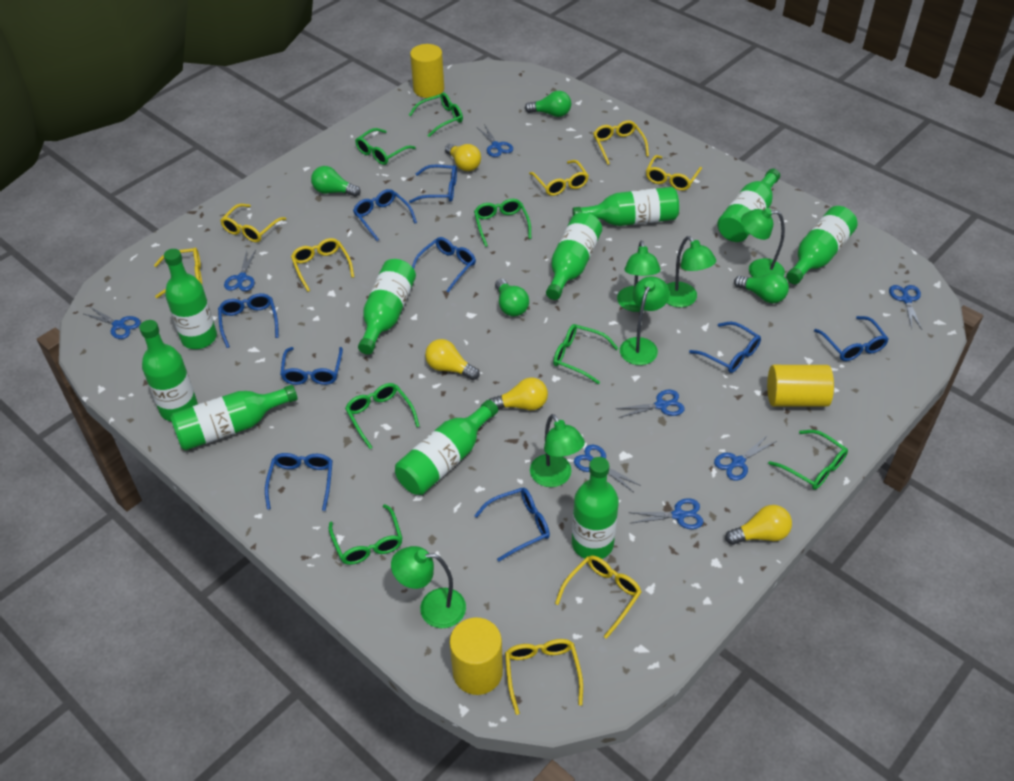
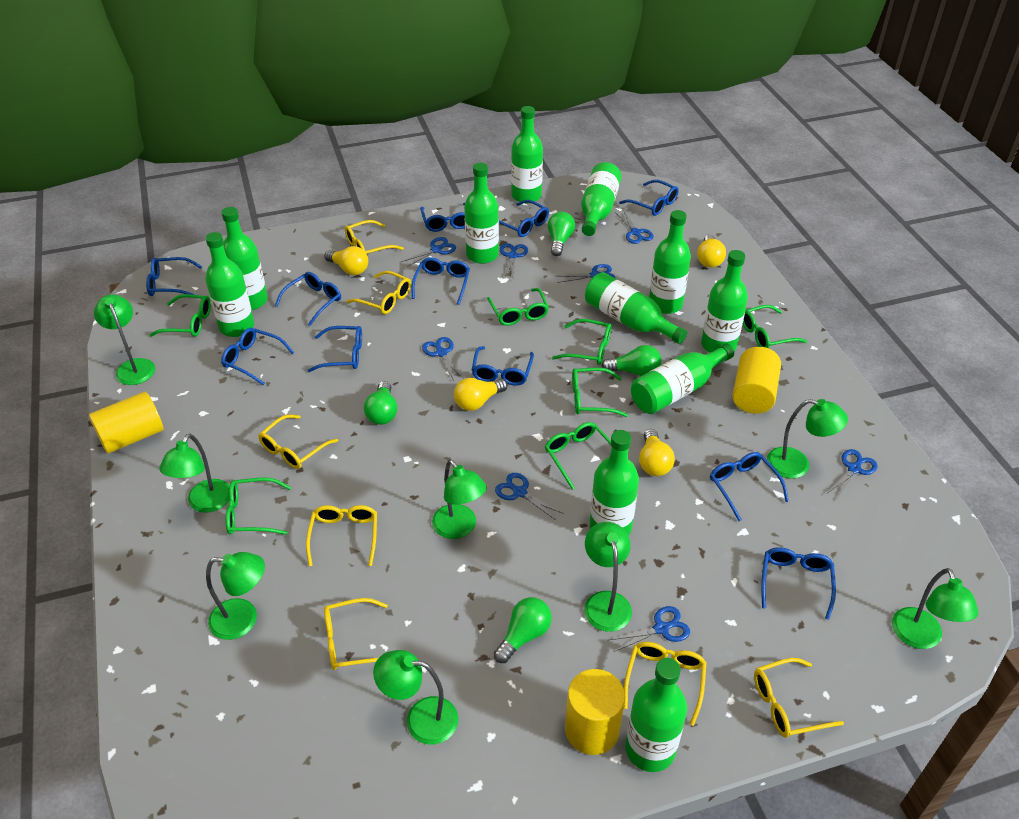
blue glasses: [218,293,279,348] [265,453,333,511] [280,347,343,385] [353,189,417,241] [409,165,457,203] [412,237,476,293] [474,488,550,561] [689,322,761,373] [814,316,889,361] = 9 -> [146,257,202,296] [221,328,294,385] [275,272,341,326] [307,326,362,372] [411,257,470,305] [420,203,465,232] [472,346,534,385] [499,200,549,237] [619,180,679,216] [710,452,789,521] [761,547,836,620] = 11
green bottle: [139,320,198,422] [164,249,217,349] [170,385,298,450] [358,259,416,354] [395,400,498,495] [546,212,602,300] [572,187,679,226] [572,457,619,559] [717,169,780,242] [786,206,858,284] = 10 -> [205,232,254,337] [221,207,268,310] [464,163,499,264] [511,106,543,202] [581,162,622,236] [585,272,687,344] [590,430,639,536] [625,658,687,772] [631,344,734,414] [649,210,691,314] [701,250,748,353] = 11
green lamp: [391,546,466,628] [530,414,585,487] [617,241,661,312] [620,276,669,365] [667,236,716,307] [741,208,785,278] = 6 -> [94,295,155,385] [160,434,230,513] [206,552,265,640] [373,650,458,745] [432,460,487,539] [584,522,632,632] [767,399,848,479] [892,568,979,649] = 8
yellow glasses: [154,248,202,298] [220,204,286,242] [291,238,354,292] [505,639,583,715] [529,160,589,196] [555,555,641,639] [593,120,649,165] [646,155,702,191] = 8 -> [258,415,338,469] [306,505,377,566] [324,598,388,670] [345,220,404,254] [346,271,411,314] [624,642,707,726] [754,658,844,738] = 7

